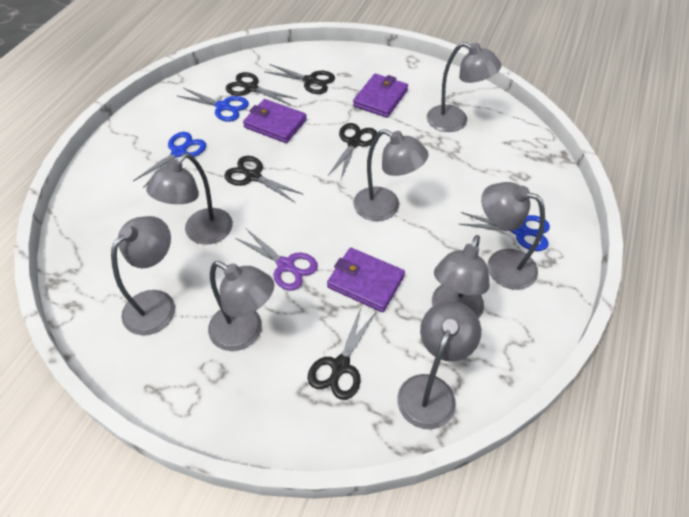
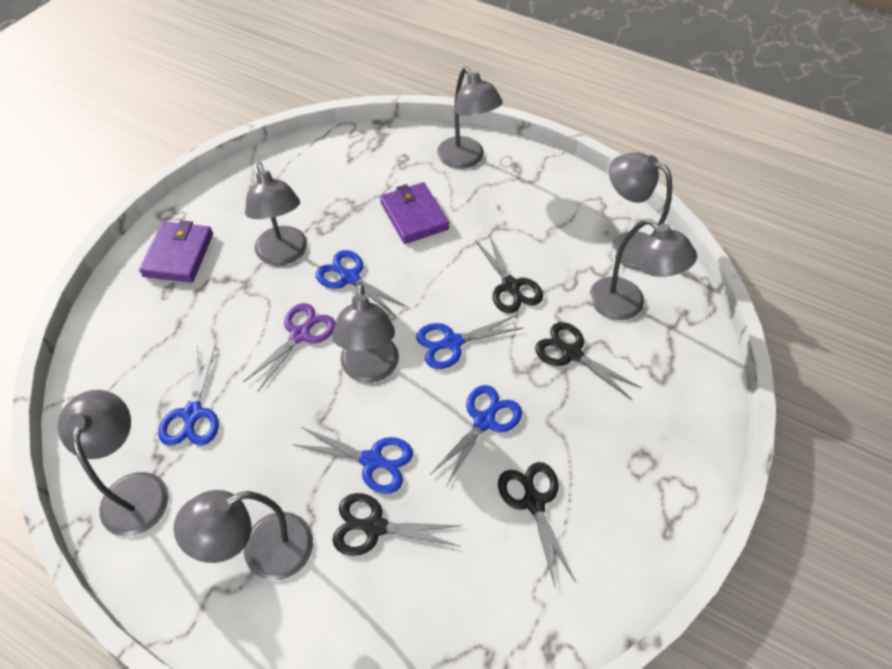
black scissors: [224,156,304,202] [226,72,297,105] [264,64,335,94] [308,308,376,400] [328,123,377,179] = 5 -> [332,493,461,556] [475,234,543,313] [498,462,576,589] [535,322,642,400] = 4
blue scissors: [133,132,206,188] [177,88,249,122] [459,212,550,251] = 3 -> [158,345,219,446] [293,427,413,494] [316,250,408,318] [416,315,523,369] [431,385,522,487] = 5
grey lamp: [111,216,175,335] [146,153,233,245] [208,261,274,351] [353,129,429,221] [397,301,481,429] [427,42,501,132] [432,235,490,319] [481,182,545,290] = 8 -> [58,390,169,536] [173,490,313,580] [245,163,307,266] [332,282,399,383] [437,67,503,169] [590,219,697,320] [609,152,672,271] = 7
purple wallet: [243,99,307,143] [327,248,405,312] [353,74,408,118] = 3 -> [139,220,213,282] [380,182,449,244] = 2

